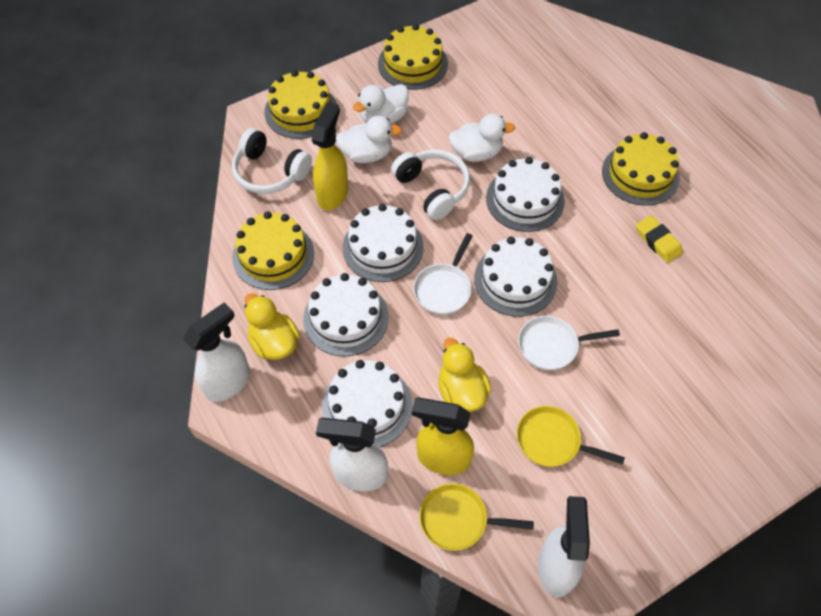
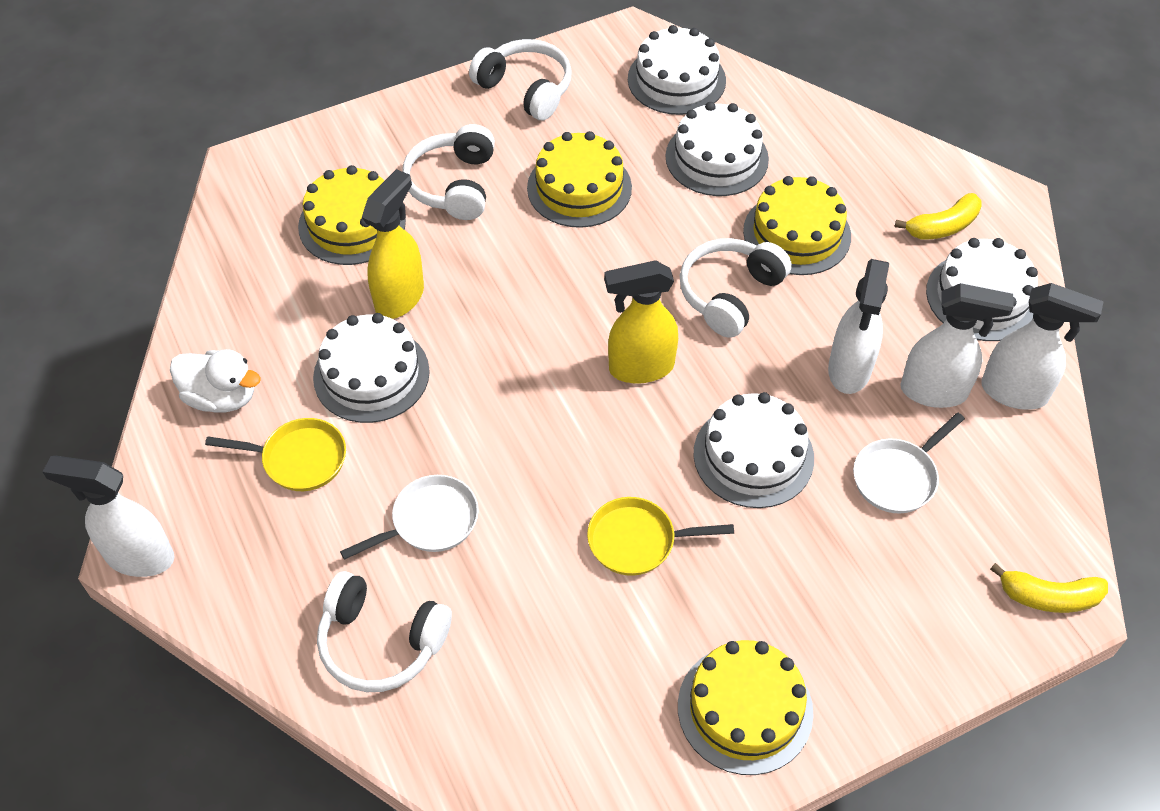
white duck: [336,116,402,163] [353,84,409,124] [449,114,515,162] = 3 -> [170,349,261,412] = 1
white headphones: [232,128,312,194] [391,150,470,220] = 2 -> [317,571,452,692] [403,124,495,220] [469,39,572,120] [680,238,792,338] = 4
white spray bottle: [183,302,250,402] [316,418,388,491] [538,496,590,598] = 3 -> [43,456,174,577] [828,259,889,394] [900,283,1014,408] [981,283,1104,410] = 4
yellow banana: none = 0 -> [895,193,982,240] [990,563,1108,613] = 2
yellow duck: [245,293,300,360] [438,338,491,412] = 2 -> none = 0
yellow eraser: [636,215,683,263] = 1 -> none = 0

